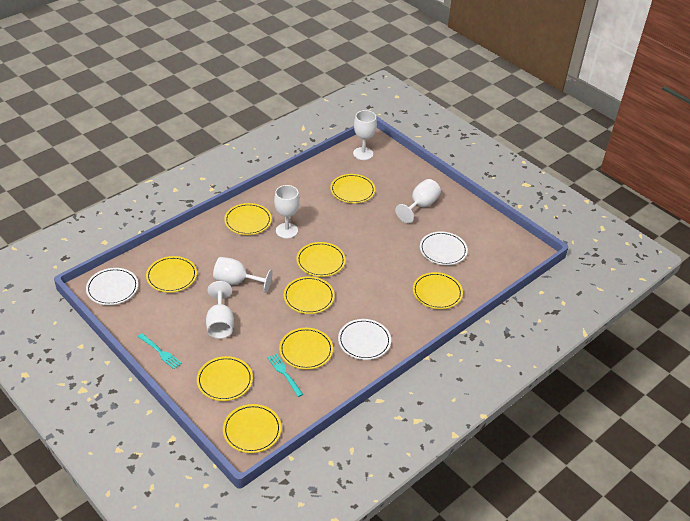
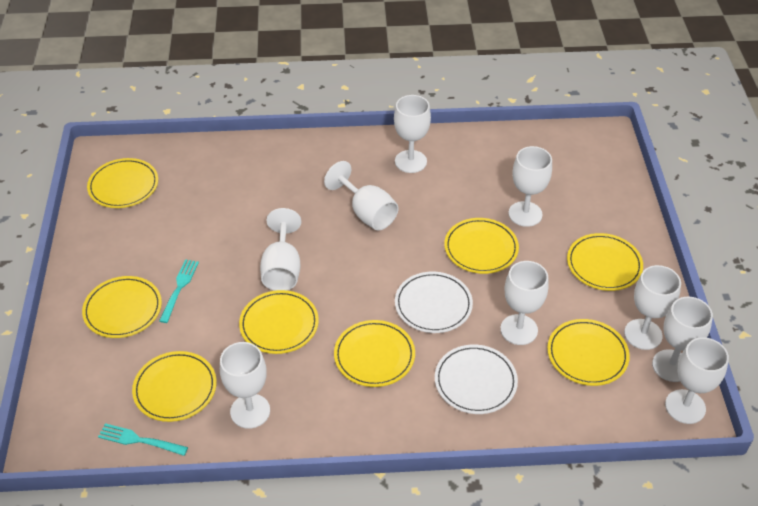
white goblet: [206,281,234,339] [213,257,273,293] [274,185,300,239] [353,110,377,160] [395,179,441,223] = 5 -> [220,342,270,429] [260,208,301,291] [324,161,398,231] [394,95,431,173] [500,261,549,345] [509,146,552,227] [624,265,681,350] [652,297,713,382] [665,337,729,424] = 9
white plate: [86,268,138,305] [338,319,391,360] [420,232,468,265] = 3 -> [395,272,473,333] [435,345,518,414] = 2
yellow plate: [146,256,197,293] [197,356,253,401] [223,404,282,453] [224,203,272,235] [279,328,333,370] [284,276,335,314] [297,242,346,277] [330,174,375,203] [413,272,463,309] = 9 -> [82,276,162,338] [87,158,158,208] [132,351,217,422] [239,290,319,354] [334,320,415,387] [444,218,519,274] [547,319,630,386] [567,233,643,291] = 8

